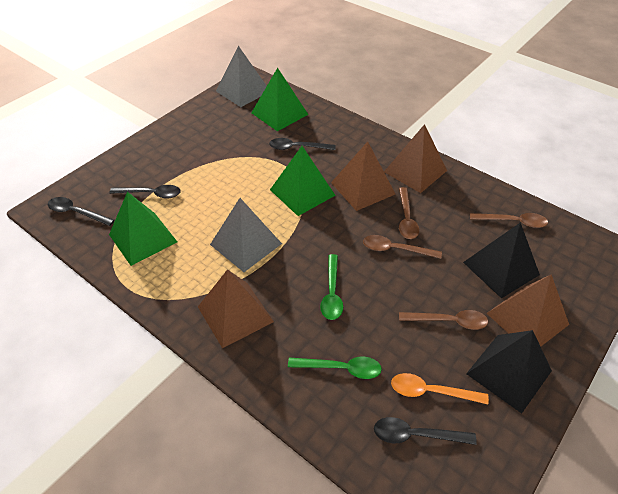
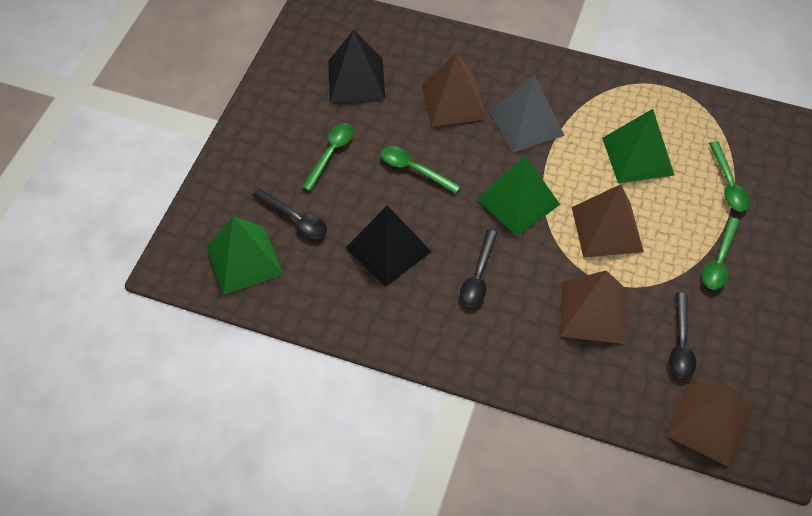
black spoon: [48,197,114,226] [109,185,181,199] [269,138,336,150] [374,417,477,445] = 4 -> [253,188,327,238] [460,230,497,307] [669,292,696,378] = 3
brown spoon: [363,235,442,259] [399,187,419,239] [399,310,488,330] [470,213,548,228] = 4 -> none = 0
green spoon: [288,357,382,379] [320,254,343,320] = 2 -> [302,123,354,191] [381,146,461,194] [702,217,740,290] [709,141,750,211] = 4
grey pyramid: [210,198,282,272] [216,46,267,107] = 2 -> [489,75,565,153] = 1
orange spoon: [391,373,489,404] = 1 -> none = 0

